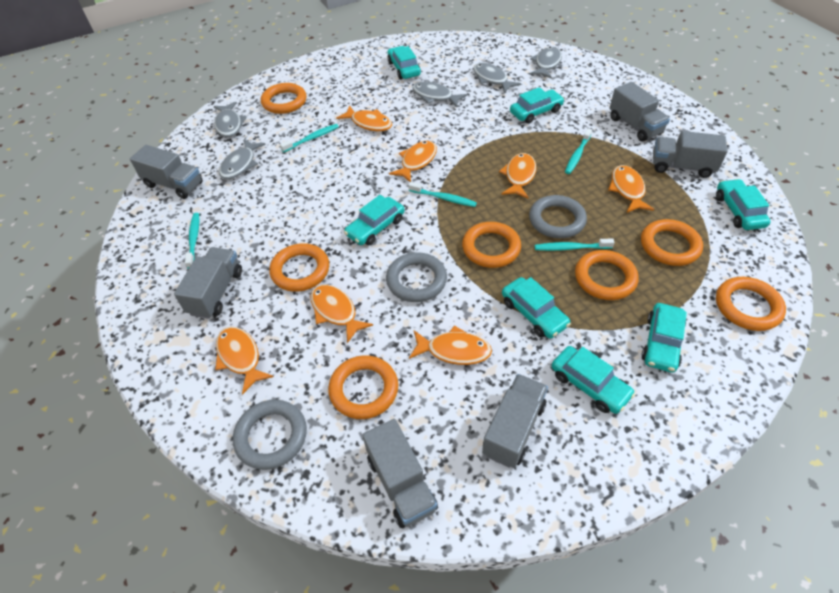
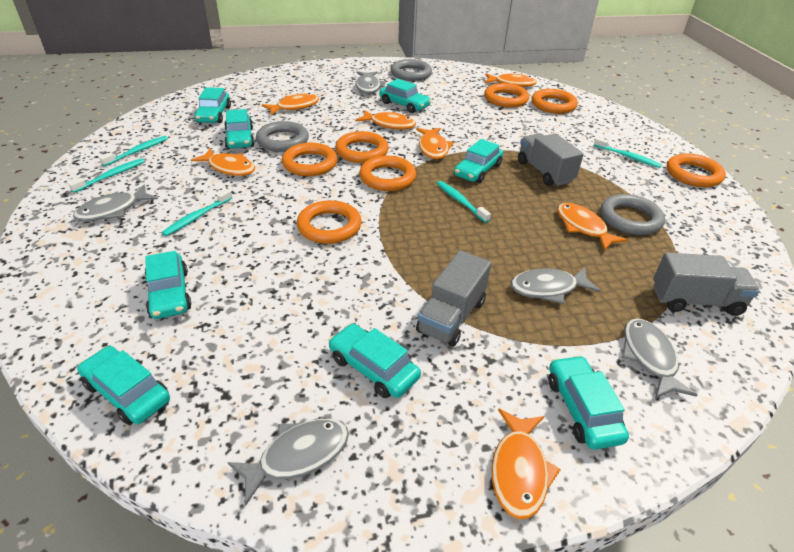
grey truck: [130,145,203,199] [174,247,242,319] [363,419,438,528] [482,374,548,468] [609,82,670,142] [653,131,728,178] = 6 -> [416,250,491,347] [518,133,584,186] [653,252,760,316] = 3
turquoise car: [344,195,405,245] [388,46,421,79] [502,277,571,339] [510,87,564,123] [552,346,635,414] [641,303,687,373] [716,179,771,230] = 7 -> [77,346,170,425] [145,251,192,319] [194,87,231,123] [224,109,255,149] [329,323,421,398] [379,79,431,113] [454,139,503,183] [548,355,629,450] = 8

